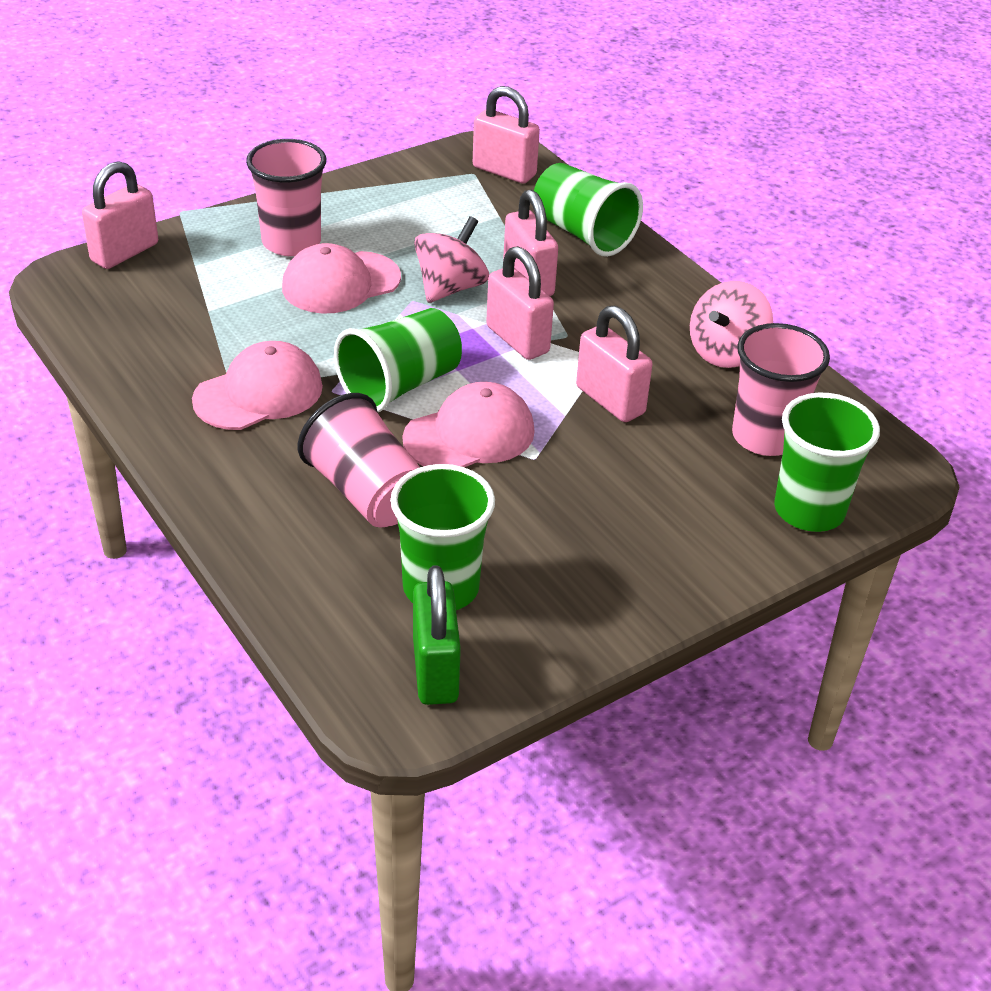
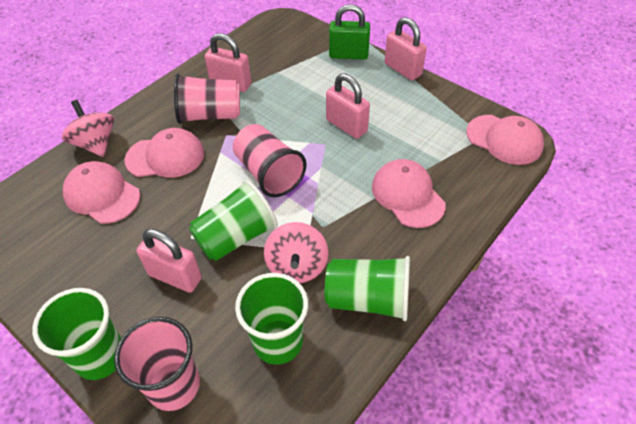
pink cap: [192,341,323,430] [282,243,401,314] [402,382,535,467] = 3 -> [63,161,140,224] [125,128,204,178] [372,159,446,228] [466,115,544,165] = 4
pink padlock: [82,161,158,269] [473,86,540,184] [486,246,554,360] [503,190,558,296] [576,306,653,422] = 5 -> [137,229,202,293] [205,33,251,92] [326,73,370,139] [385,17,427,81] = 4

